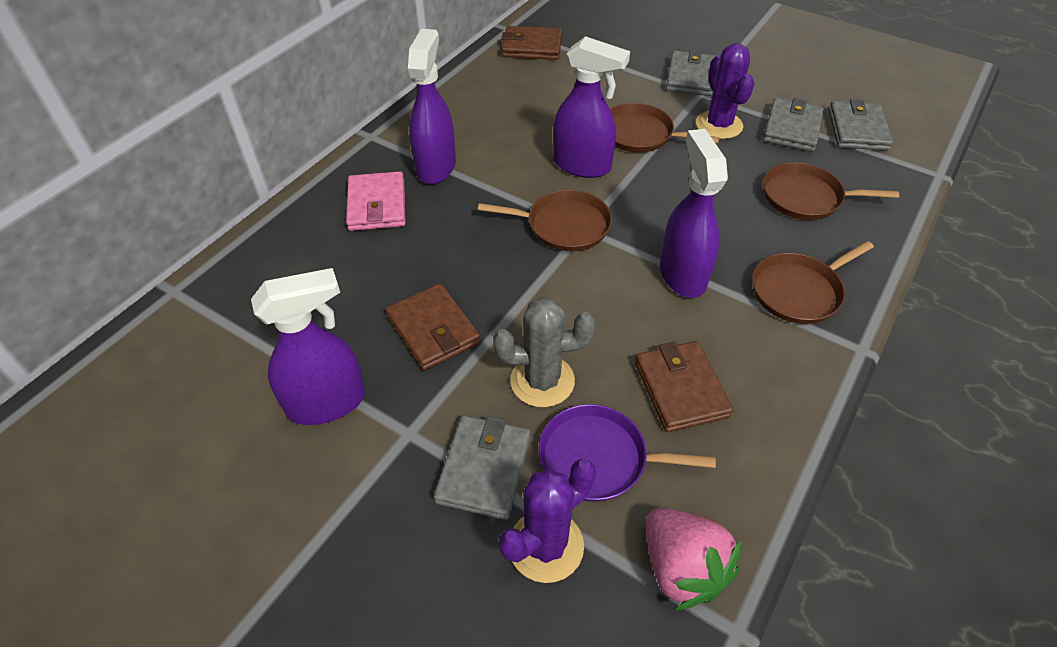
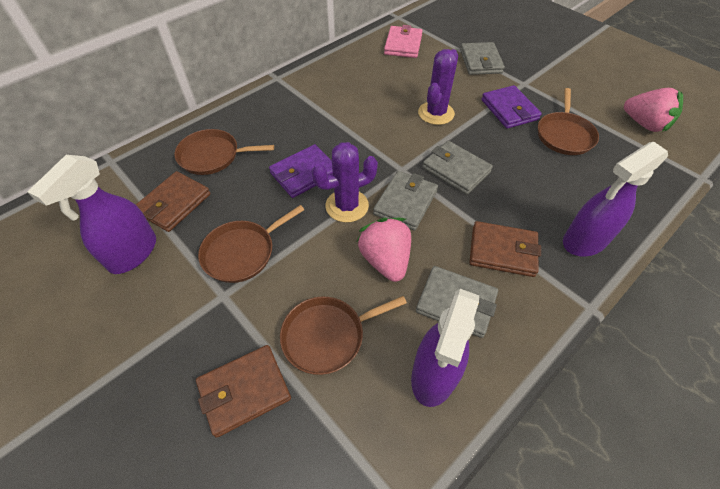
grey cactus: [493,297,596,407] = 1 -> none = 0
pink strawberry: [646,508,742,611] = 1 -> [357,218,411,282] [624,88,683,132] = 2
purple pan: [539,404,716,502] = 1 -> none = 0
purple spray bottle: [251,268,365,425] [408,29,456,184] [553,36,630,178] [660,129,728,298] = 4 -> [27,155,156,274] [411,289,479,407] [563,142,668,256] = 3
purple wallet: none = 0 -> [269,144,333,198] [481,85,542,129] = 2

